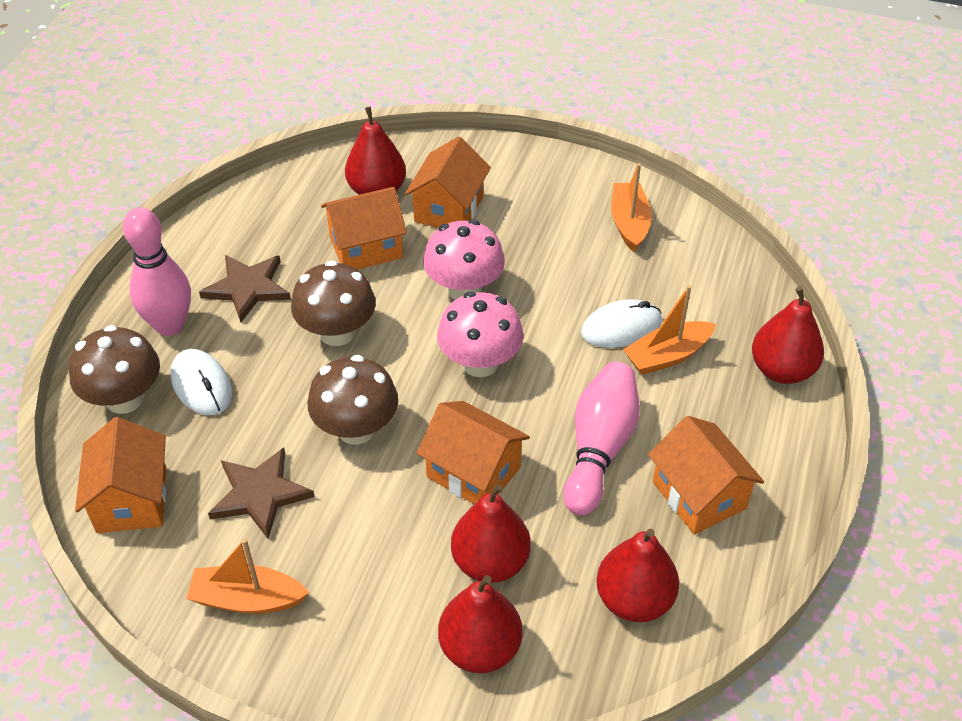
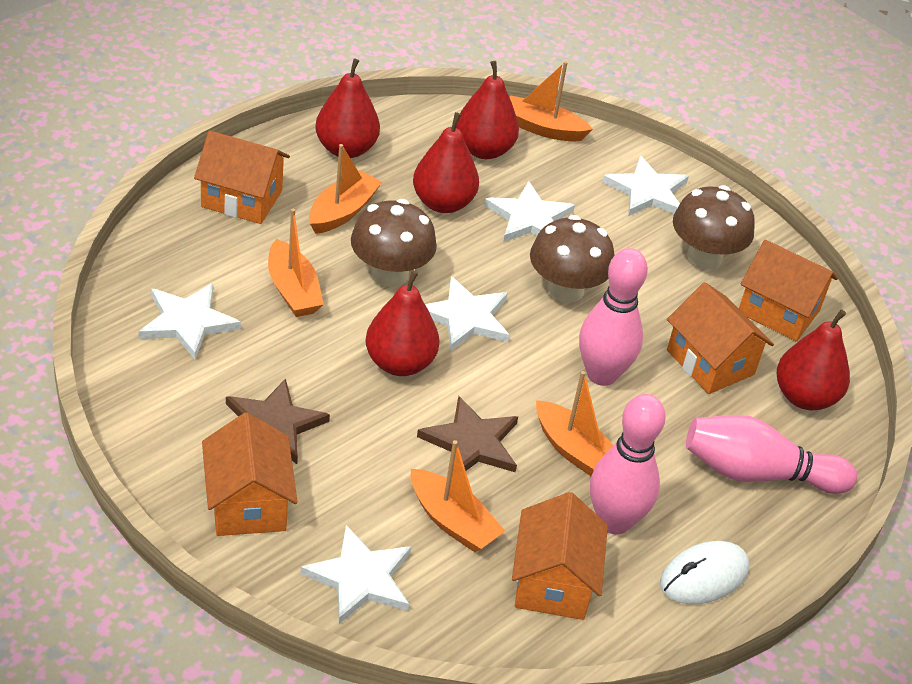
orange boat: [186,539,309,614] [611,163,652,252] [623,285,716,375] = 3 -> [268,209,324,317] [309,144,382,234] [411,440,505,552] [510,61,593,142] [536,371,613,476] = 5
pink bowling pin: [123,207,191,336] [563,362,640,516] = 2 -> [579,248,648,386] [590,394,666,535] [686,415,857,494] = 3
pink mushroom: [423,219,505,300] [437,292,523,377] = 2 -> none = 0
white mouse: [171,349,232,415] [581,299,662,348] = 2 -> [660,541,749,604] = 1
white star: none = 0 -> [139,283,241,359] [301,525,411,624] [425,276,509,351] [484,181,575,242] [602,156,689,216] = 5

